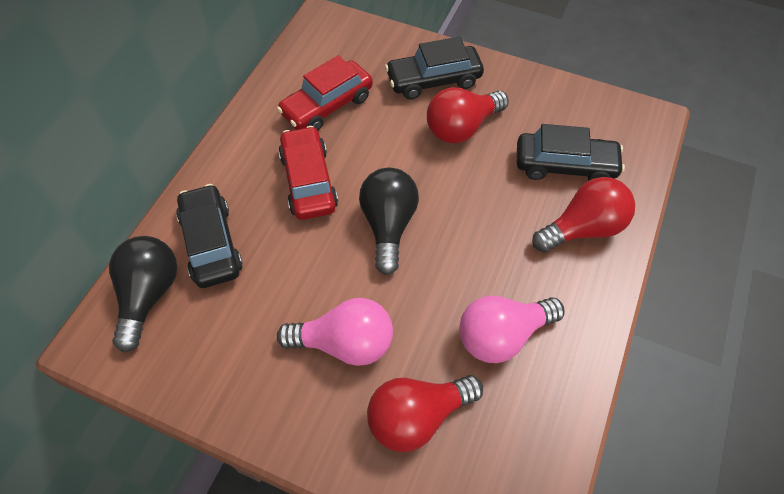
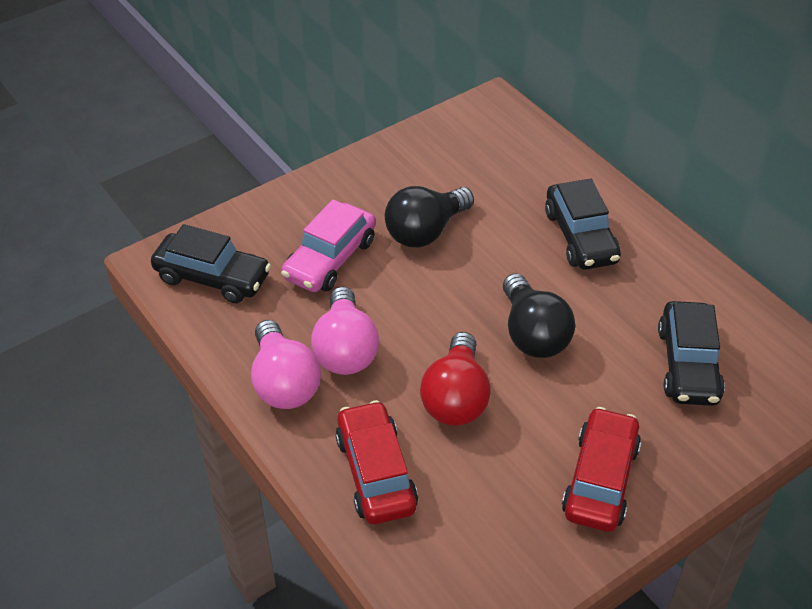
pink car: none = 0 -> [281,199,376,292] = 1
red light bulb: [367,375,483,452] [427,87,509,143] [532,177,635,253] = 3 -> [420,332,491,426] = 1

